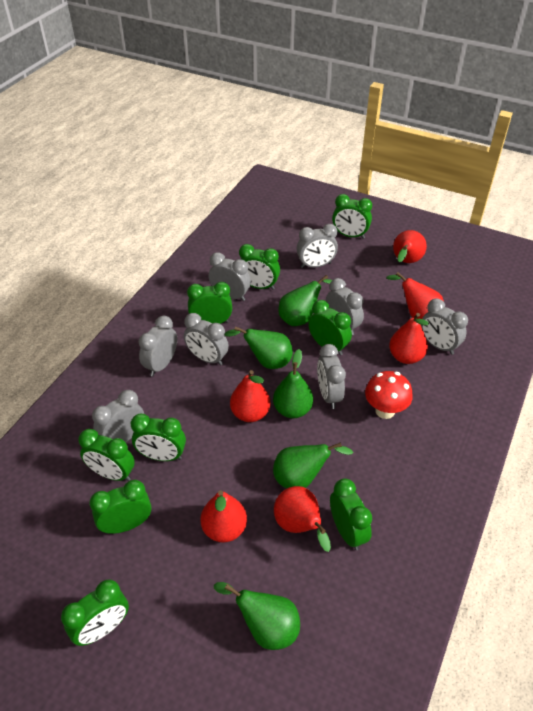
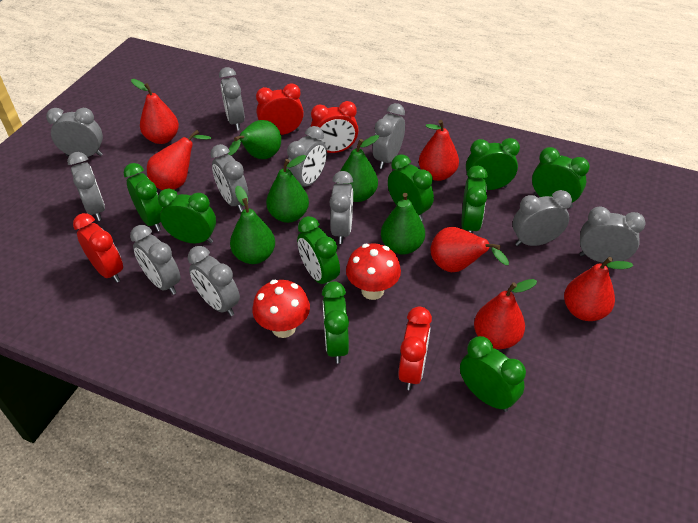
grey clock: [92,390,144,442] [139,316,177,376] [184,313,229,366] [209,252,251,301] [297,224,338,268] [317,344,346,409] [326,278,364,335] [421,299,468,355] = 8 -> [46,108,103,157] [67,152,105,221] [130,225,181,295] [188,246,240,316] [210,144,249,212] [219,67,245,131] [287,126,327,187] [329,171,353,244] [373,103,405,169] [513,190,572,246] [580,206,646,263] = 11
red clock: none = 0 -> [73,213,123,283] [256,84,304,135] [310,101,359,153] [398,307,432,390] = 4
red mushroom: [365,371,413,419] = 1 -> [252,280,310,338] [346,243,401,300] = 2

